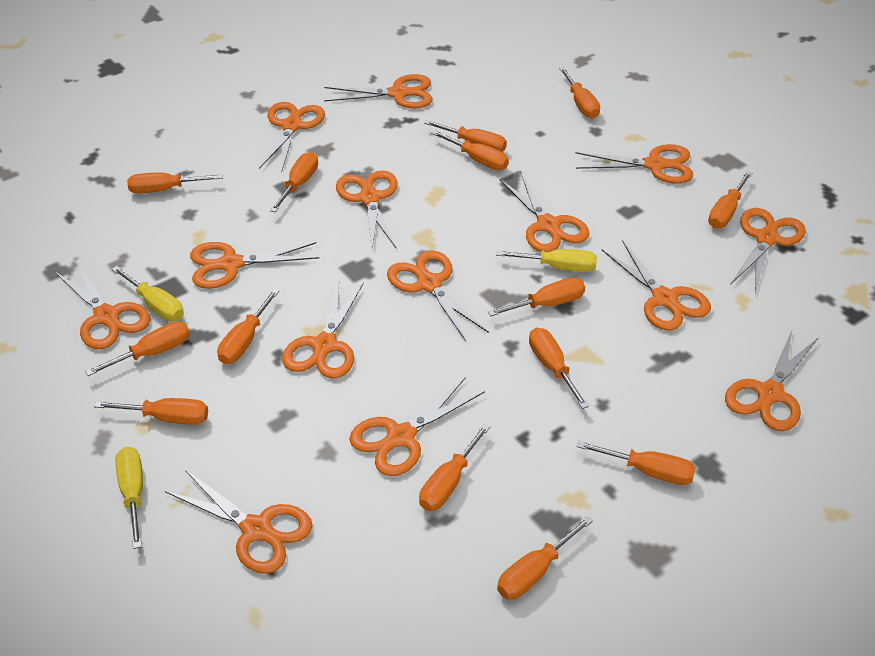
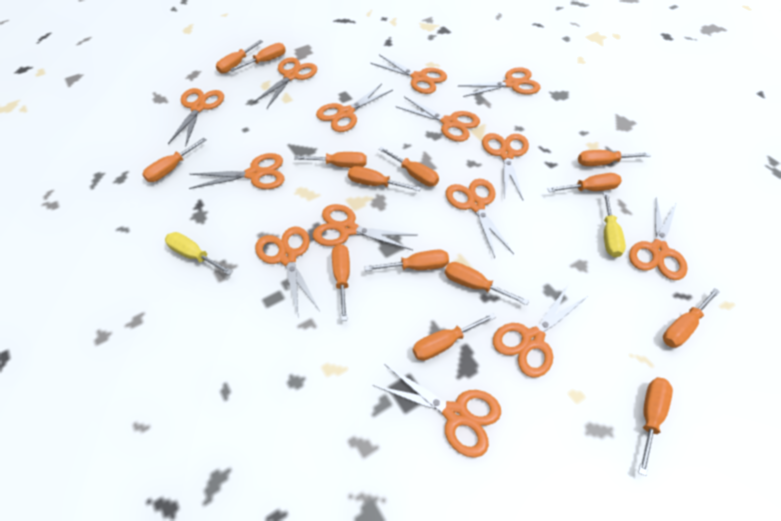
yellow screwdriver: [112,266,184,321] [115,447,143,549] [496,249,597,272] = 3 -> [165,232,233,275] [603,192,626,257] = 2

